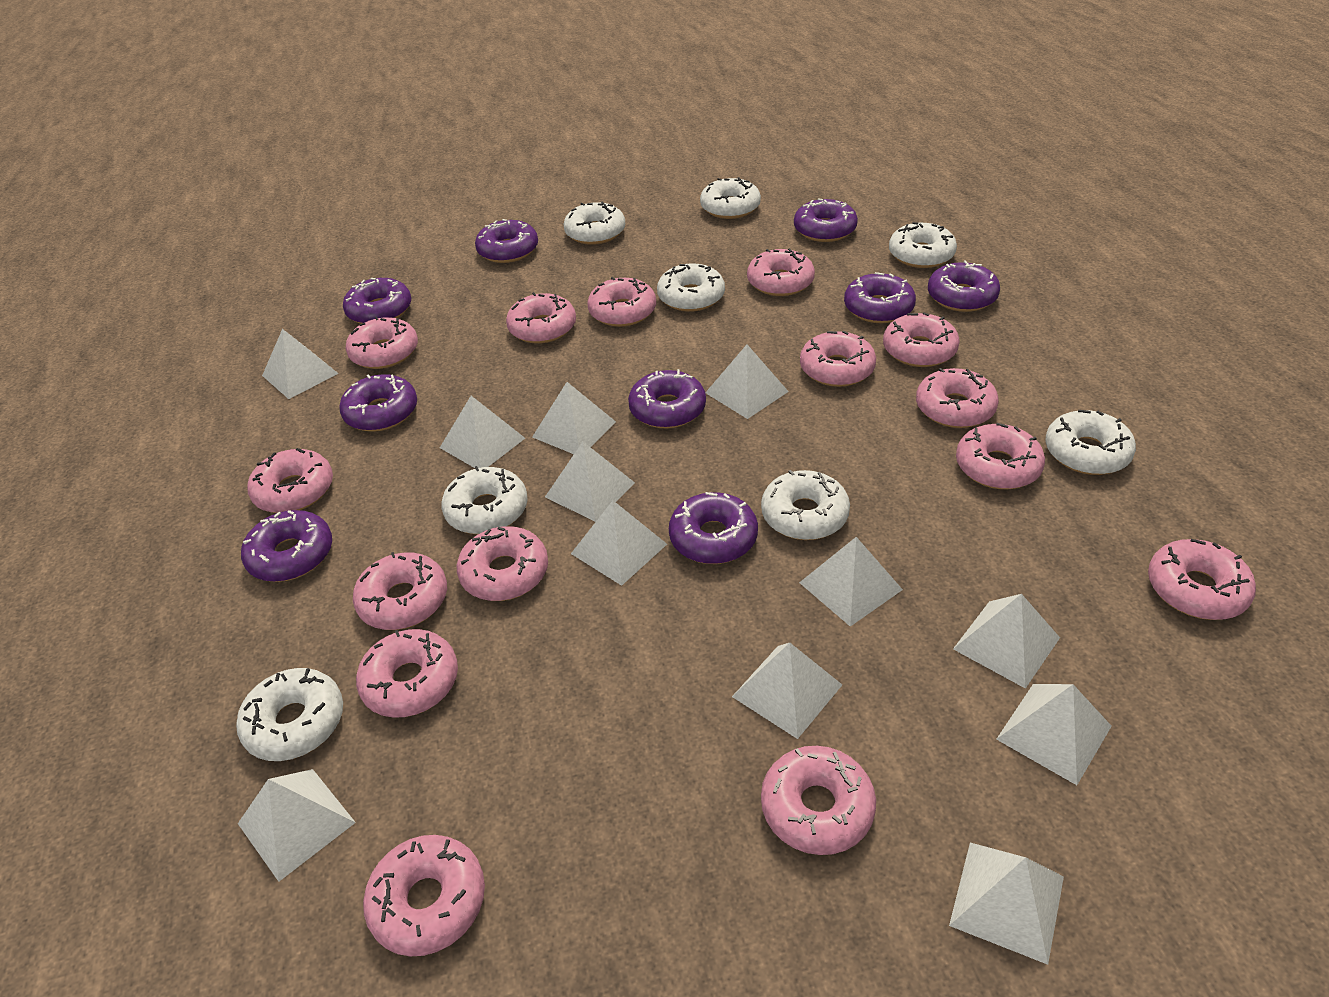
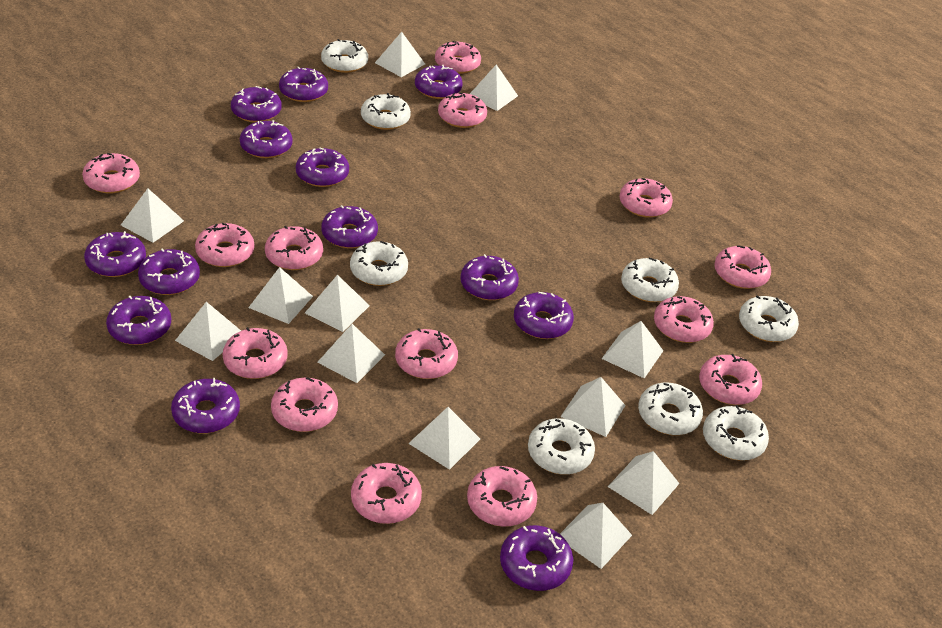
pink donut: [247,448,333,513] [345,316,418,369] [353,552,447,630] [356,629,458,718] [363,835,485,956] [457,526,548,601] [506,292,576,344] [587,277,656,327] [747,248,815,296] [761,746,876,855] [800,331,876,387] [883,312,960,367] [916,368,999,428] [956,423,1045,489] [1148,539,1256,620] = 15 -> [82,153,140,193] [195,223,254,267] [223,327,288,379] [265,226,323,270] [271,377,338,432] [351,463,422,524] [395,328,458,379] [435,41,481,74] [438,92,487,128] [467,466,537,527] [620,178,673,218] [654,296,714,343] [699,354,762,405] [714,245,771,289] = 14
purple donut: [241,510,332,582] [339,374,417,432] [343,278,411,324] [475,219,538,263] [628,369,706,429] [669,492,758,564] [794,198,858,242] [844,272,916,323] [928,260,1000,312] = 9 -> [84,231,146,277] [106,296,171,345] [138,248,200,295] [171,378,240,433] [231,86,282,123] [240,120,293,158] [279,67,328,102] [296,148,349,187] [321,205,378,248] [415,65,463,99] [461,254,519,300] [500,525,573,591] [514,292,574,339] = 13

